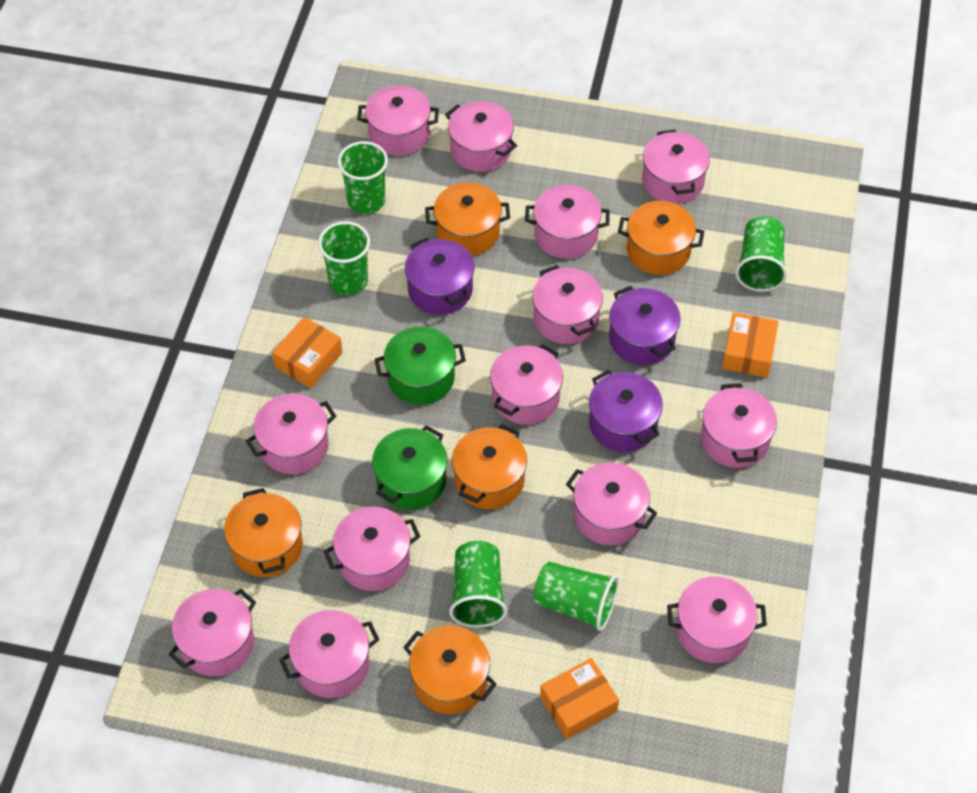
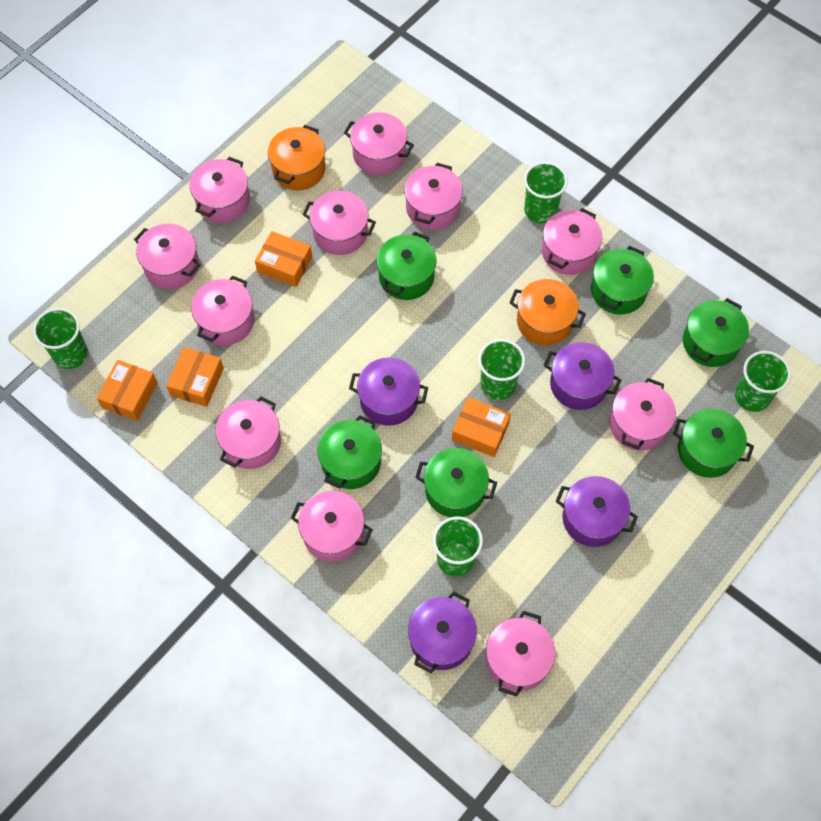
green pot: [372,426,448,510] [375,326,466,405] = 2 -> [318,415,382,489] [376,231,437,300] [415,448,497,517] [591,246,654,314] [673,408,754,478] [683,298,749,367] = 6
orange box: [272,317,343,388] [540,658,619,739] [722,312,779,378] = 3 -> [97,360,158,421] [166,347,224,407] [255,231,312,287] [452,397,511,457] = 4
orange pot: [224,488,303,577] [403,626,497,714] [425,182,510,256] [452,424,527,509] [618,201,704,275] = 5 -> [268,125,325,190] [509,279,586,345] = 2
pink pot: [168,589,256,676] [246,394,336,474] [279,610,379,698] [324,507,421,591] [357,85,439,156] [445,101,517,172] [490,344,563,425] [525,185,610,259] [532,265,603,344] [566,462,657,545] [642,129,710,204] [667,576,767,663] [701,383,777,468] = 13 -> [134,224,201,289] [190,157,250,223] [191,276,254,345] [215,396,281,469] [291,491,373,562] [302,191,376,255] [344,112,414,175] [404,163,463,230] [486,611,555,697] [542,208,602,275] [609,378,676,451] = 11
purple pot: [405,237,474,315] [589,370,663,452] [609,286,681,365] = 3 -> [349,358,428,426] [408,591,477,673] [543,342,621,410] [555,476,638,547] = 4

